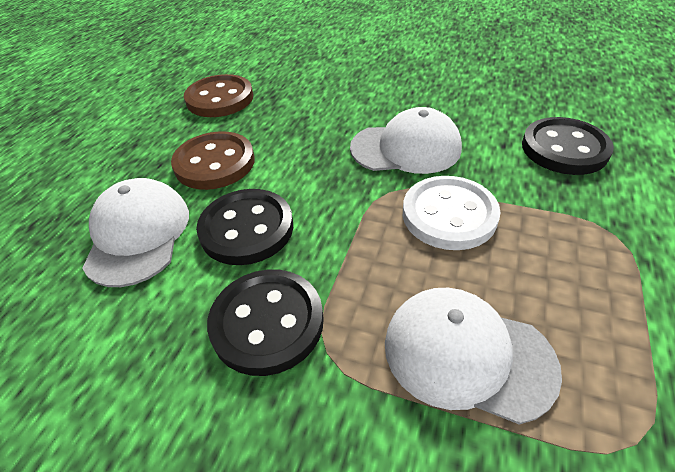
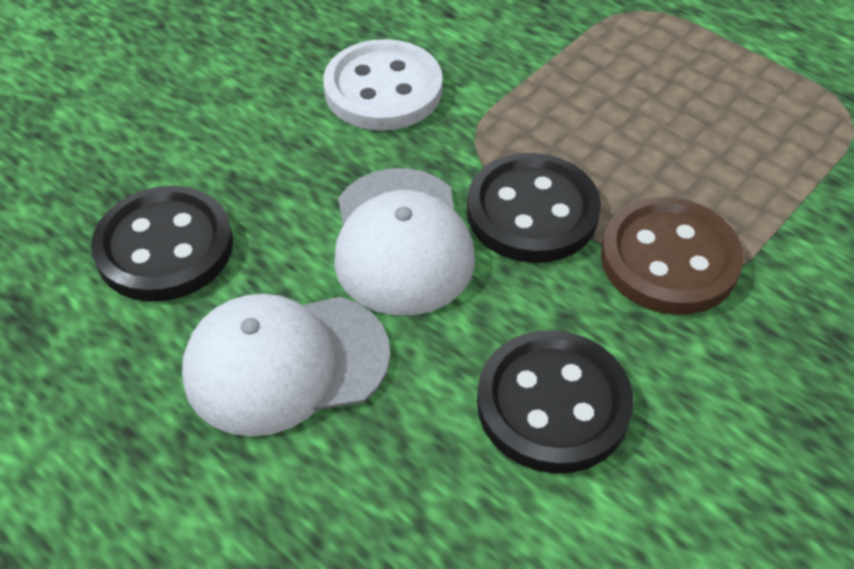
brown button: [171,131,255,190] [184,74,253,117] = 2 -> [601,197,743,315] = 1
white cap: [82,178,189,287] [350,107,462,174] [385,288,562,424] = 3 -> [182,294,390,437] [334,168,475,316] = 2

